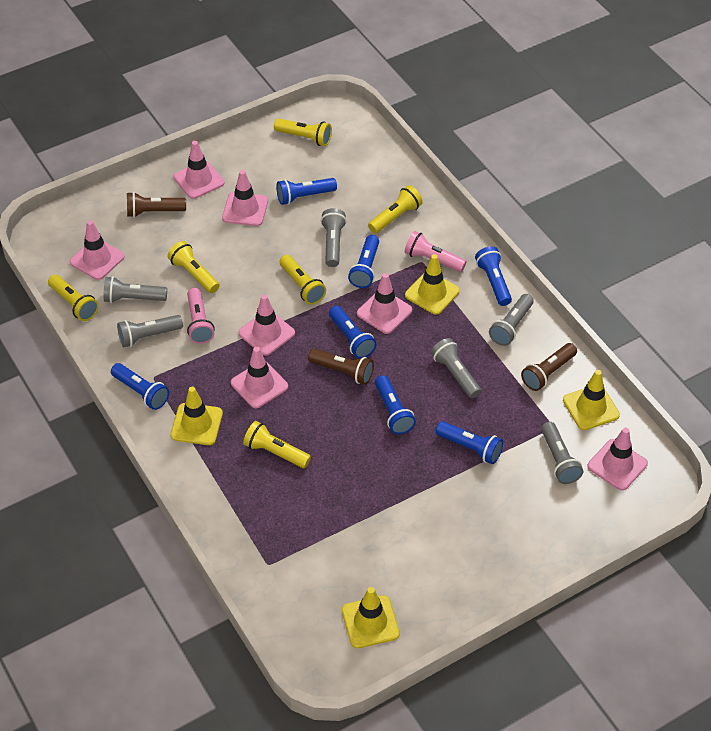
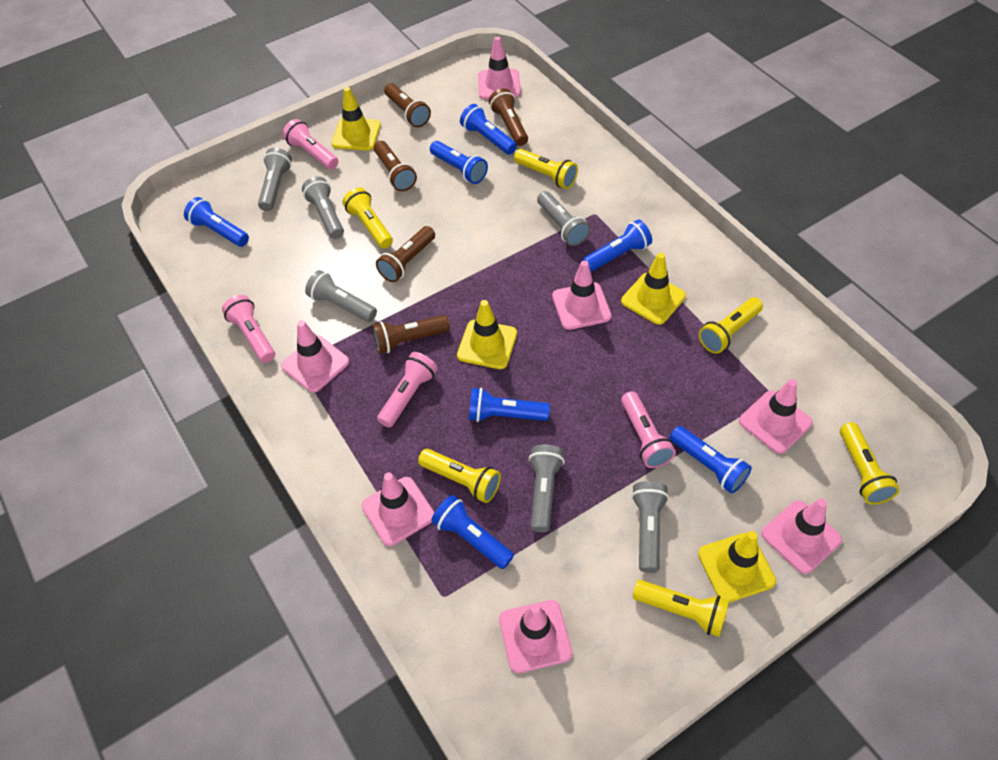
brown flashlight: [127,192,186,218] [308,348,374,385] [521,343,577,391] = 3 -> [372,315,450,354] [374,141,417,191] [376,226,435,282] [384,83,431,127] [489,88,528,146] = 5
pink flashlight: [187,288,215,344] [404,231,467,272] = 2 -> [222,295,275,363] [282,119,338,170] [377,352,438,428] [621,391,676,468] = 4

